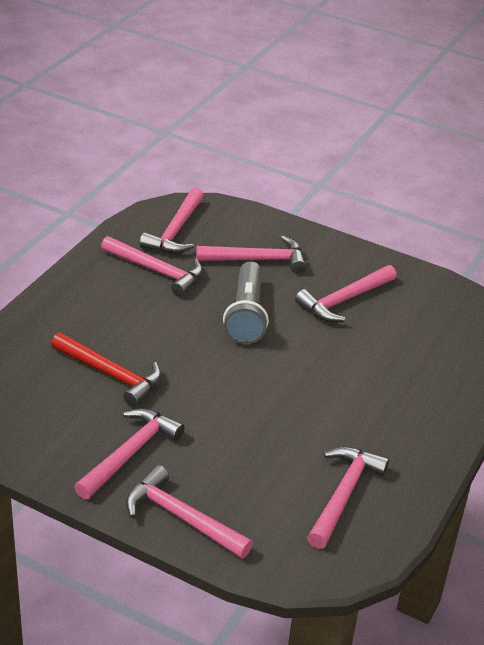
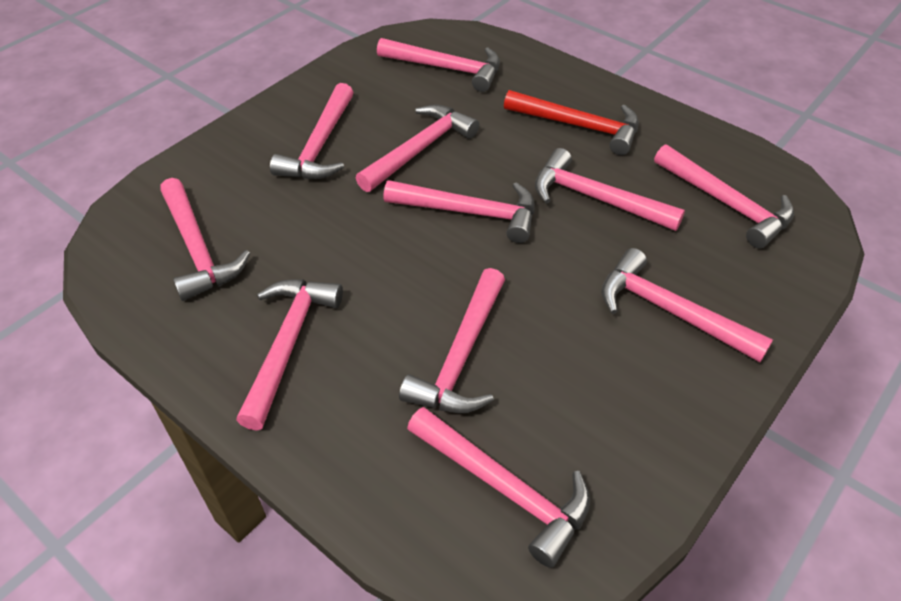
grey flashlight: [223,261,269,344] = 1 -> none = 0
pink hammer: [74,408,185,499] [101,236,203,297] [126,465,253,559] [140,188,204,253] [196,236,306,273] [295,265,397,322] [307,447,389,549] = 7 -> [160,178,250,301] [236,279,343,431] [270,83,354,179] [356,104,479,192] [377,38,500,92] [383,180,535,243] [399,268,505,413] [407,407,590,568] [535,148,685,231] [601,248,773,362] [654,144,794,248] = 11

